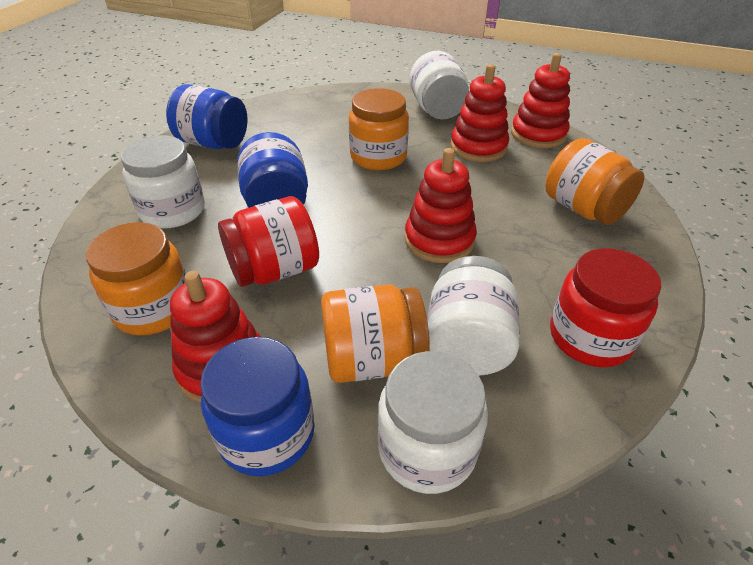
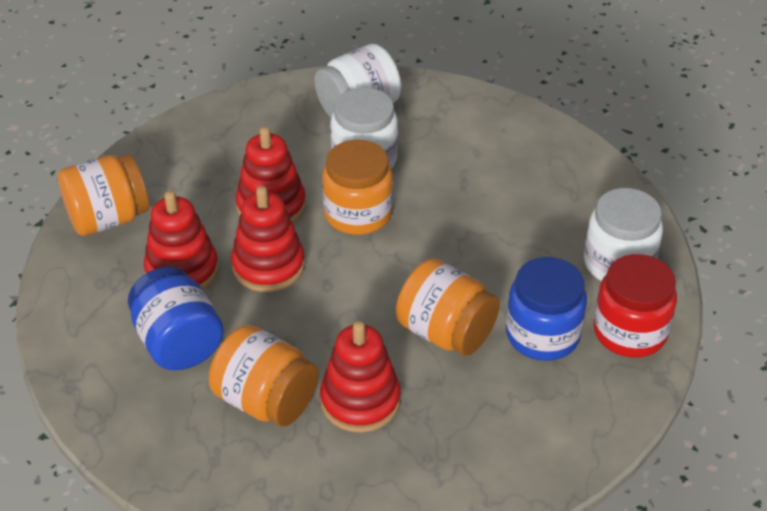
blue jar: [166,84,247,149] [200,337,315,476] [237,132,308,208] = 3 -> [128,267,224,370] [506,257,587,361] = 2
red jar: [218,196,319,287] [550,248,661,367] = 2 -> [593,254,677,358] = 1
white jar: [121,135,205,228] [378,351,488,494] [410,51,469,119] [427,256,520,376] = 4 -> [315,44,401,117] [330,88,398,169] [584,188,663,281] = 3

